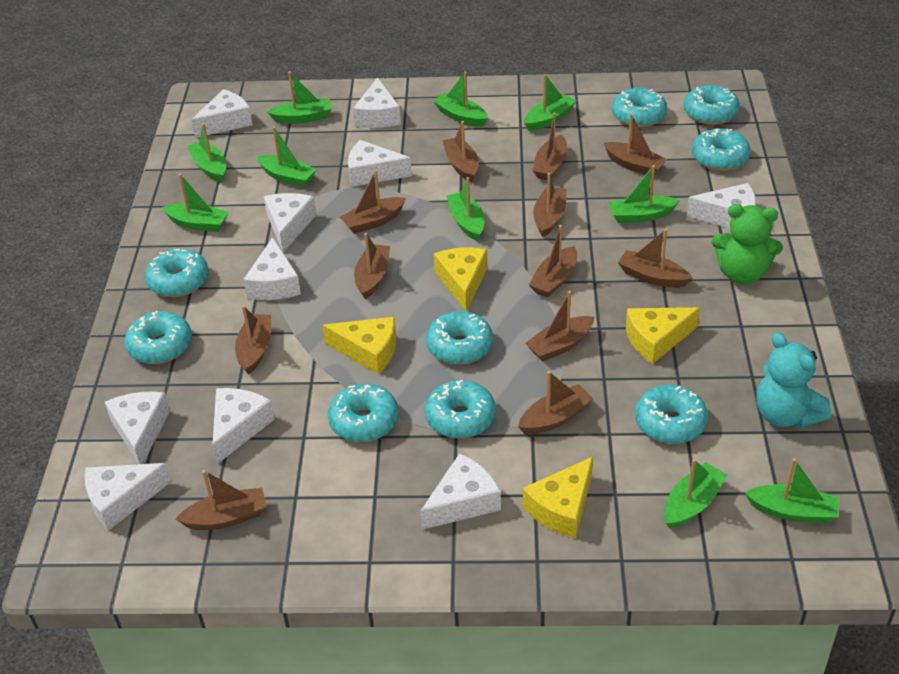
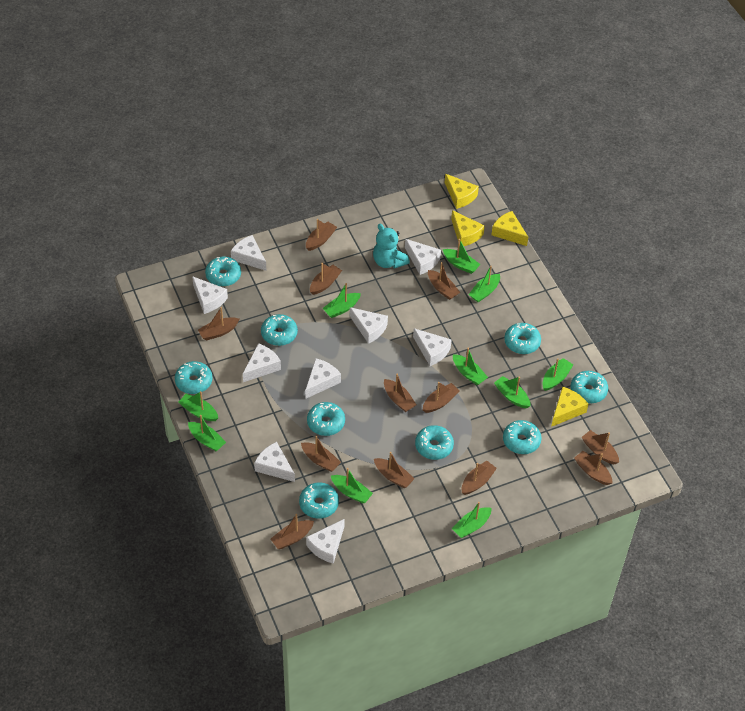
green teddy bear: [711,204,783,285] = 1 -> none = 0
white cheese: [84,463,172,531] [105,391,170,464] [191,89,253,138] [212,388,275,464] [243,237,301,300] [264,193,317,252] [348,140,412,187] [353,77,401,128] [420,453,501,530] [687,183,756,228] = 10 -> [192,276,228,314] [231,235,267,271] [243,343,281,382] [254,442,295,482] [305,358,341,399] [306,519,345,564] [350,307,388,344] [405,239,441,275] [413,328,452,366] = 9

